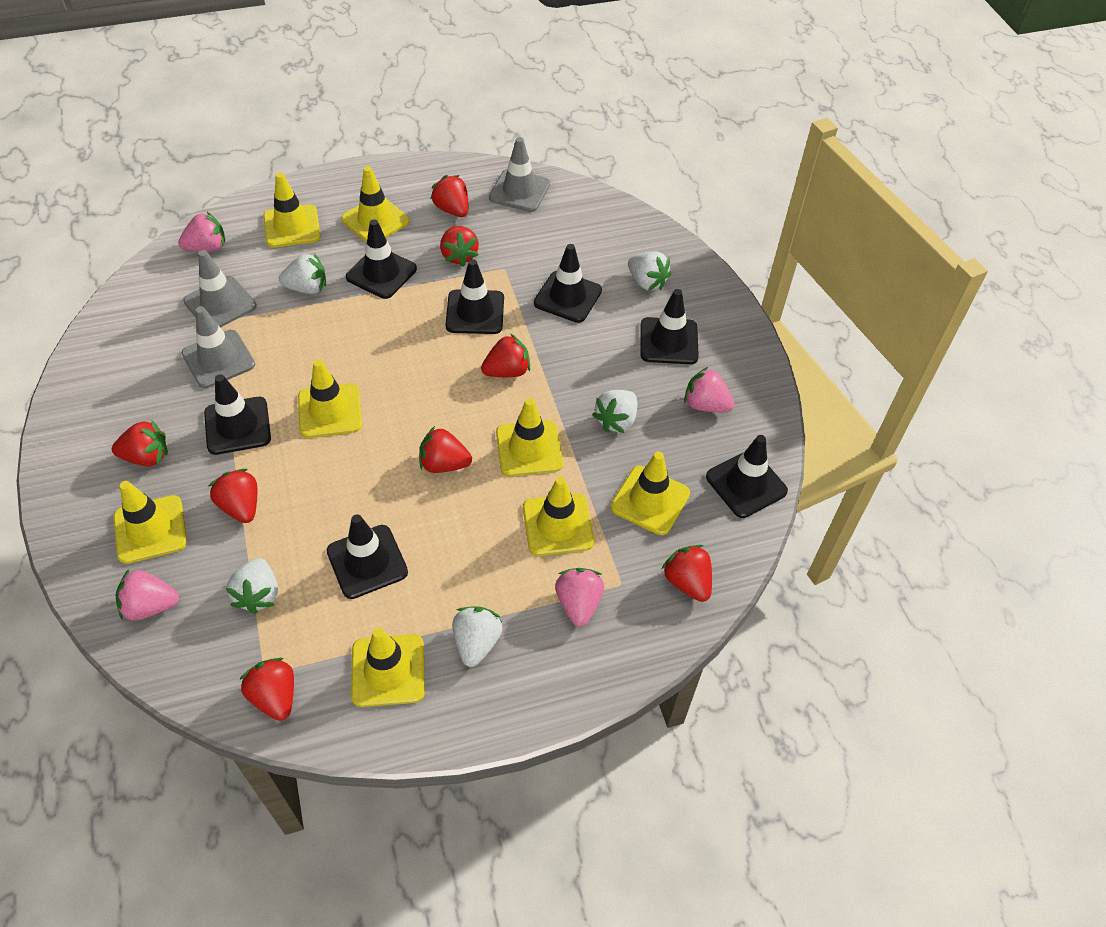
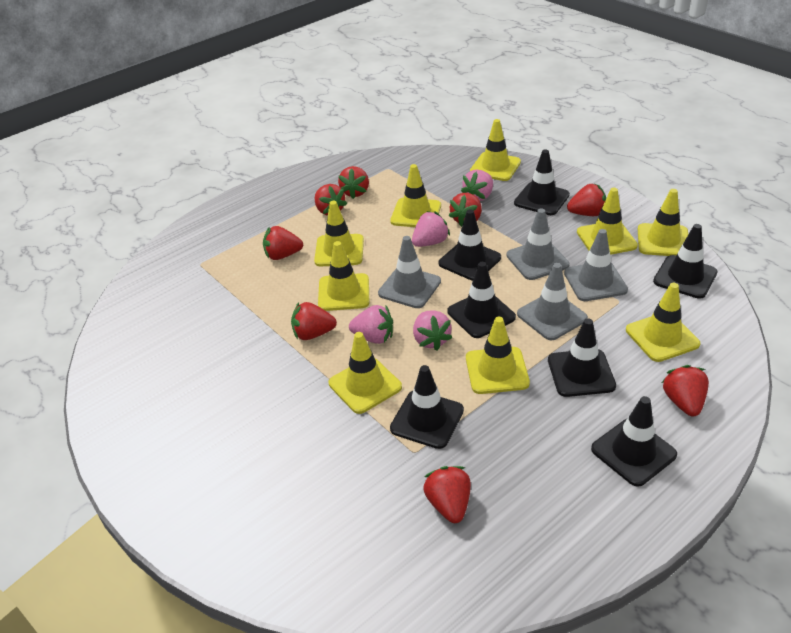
grey traffic cone: [182,306,255,388] [183,250,257,328] [489,137,550,212] = 3 -> [378,236,441,308] [506,208,570,280] [517,263,588,340] [564,229,628,301] = 4
white strawberry: [226,558,278,614] [279,253,326,294] [452,607,503,667] [592,390,637,433] [628,251,671,291] = 5 -> none = 0
yellow traffic cone: [113,481,187,564] [263,172,320,248] [298,359,362,438] [341,166,410,242] [351,628,425,707] [496,398,563,476] [523,477,594,556] [610,451,690,535] = 8 -> [314,201,364,266] [318,241,369,311] [329,332,402,414] [390,164,441,227] [466,317,530,394] [470,119,521,181] [577,188,638,255] [626,283,700,362] [638,189,688,256] = 9

